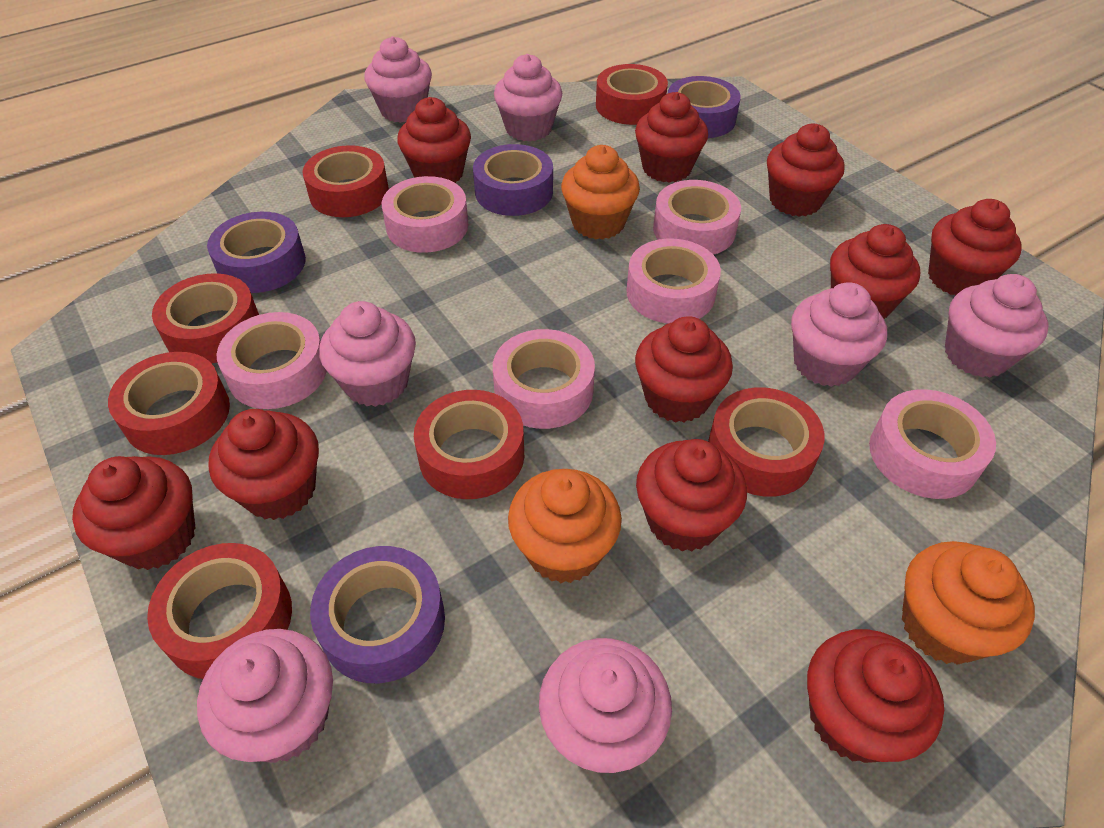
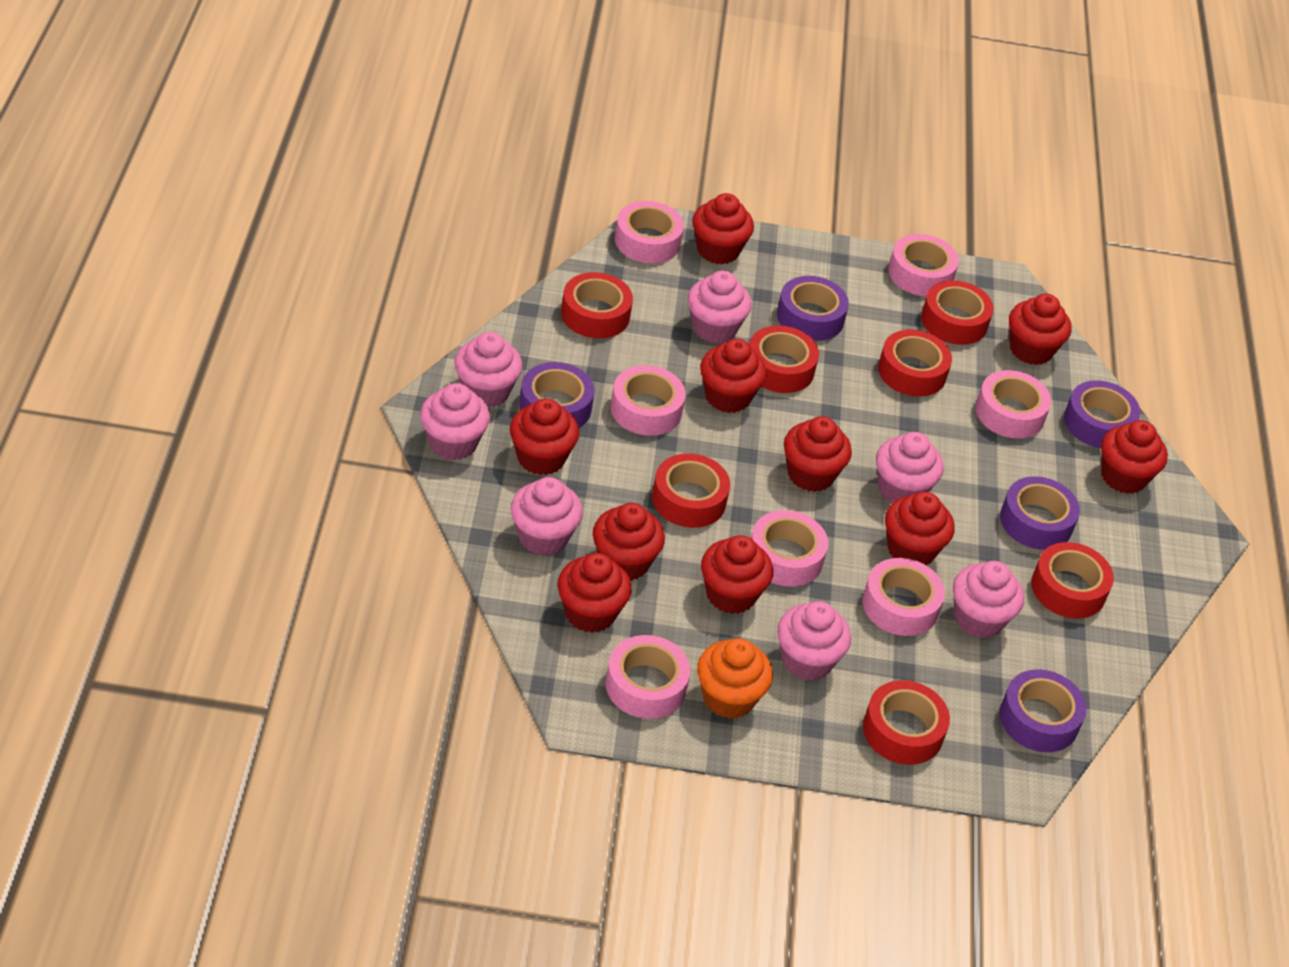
orange cupcake: [508,469,622,583] [561,145,640,240] [902,541,1035,665] = 3 -> [697,638,773,719] = 1
pink tape: [217,312,327,409] [382,176,469,253] [493,329,595,429] [626,239,721,323] [653,180,741,255] [869,389,996,499] = 6 -> [606,635,690,719] [611,365,686,436] [615,201,684,264] [751,510,828,587] [863,558,945,636] [888,234,959,296] [976,370,1051,439] = 7
purple tape: [207,212,306,293] [310,546,445,683] [473,144,553,216] [668,76,741,138] = 4 -> [519,362,594,428] [777,276,849,341] [999,669,1087,752] [1000,476,1080,550] [1064,380,1140,448] = 5

